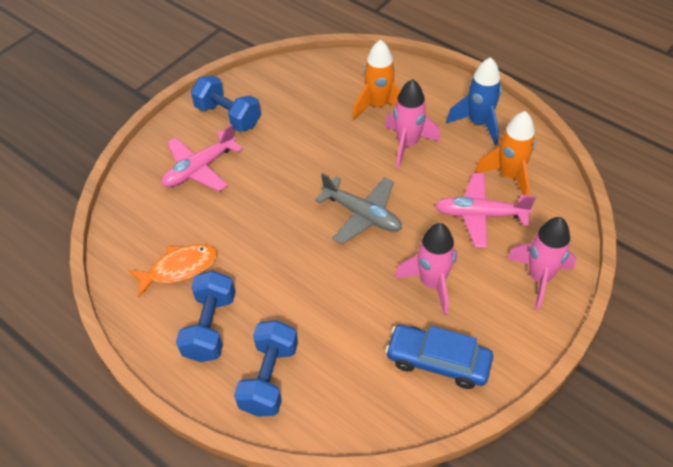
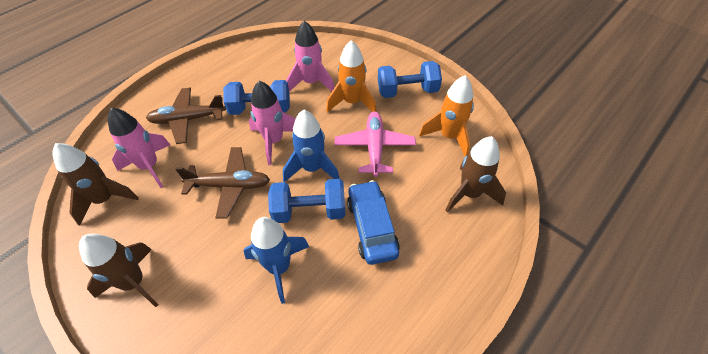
blue rocket: [446,57,502,145] = 1 -> [244,217,309,304] [283,110,340,182] = 2
brown plane: none = 0 -> [146,87,226,144] [175,147,270,219] = 2
brown rocket: none = 0 -> [52,143,139,226] [79,234,159,307] [445,136,506,213] = 3
grey plane: [315,173,402,244] = 1 -> none = 0
orange fish: [129,244,217,297] = 1 -> none = 0
pink plane: [162,124,242,192] [435,173,536,248] = 2 -> [334,111,416,177] = 1

